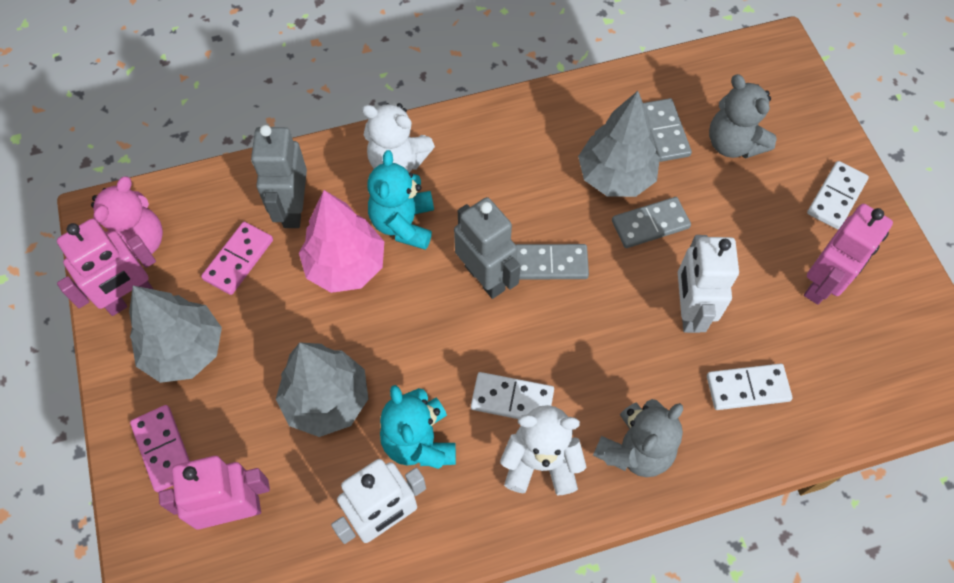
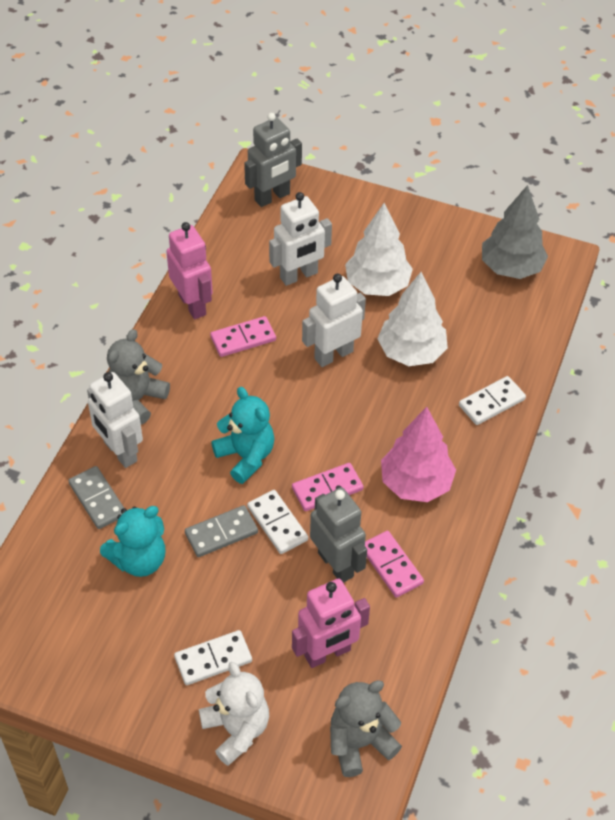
grey domino: [516,244,589,280] [612,197,691,248] [643,98,692,162] = 3 -> [68,466,124,529] [185,505,258,557] = 2
grey tree: [129,286,222,383] [276,342,368,437] [578,91,660,197] = 3 -> [482,185,548,279] = 1
pink domino: [130,405,190,492] [201,222,273,295] = 2 -> [210,316,276,357] [292,463,364,511] [365,531,424,598] = 3
pink robot: [57,218,156,316] [158,456,270,529] [804,204,893,305] = 3 -> [166,222,213,319] [292,578,370,668] = 2
pink teddy bear: [91,176,163,259] = 1 -> none = 0
white robot: [331,459,426,544] [678,235,739,333] = 2 -> [87,372,143,468] [269,192,332,286] [302,274,366,367] = 3
white teddy bear: [362,103,435,173] [500,405,587,495] = 2 -> [199,662,269,766] = 1
white tree: none = 0 -> [345,203,413,296] [377,272,448,366] = 2

